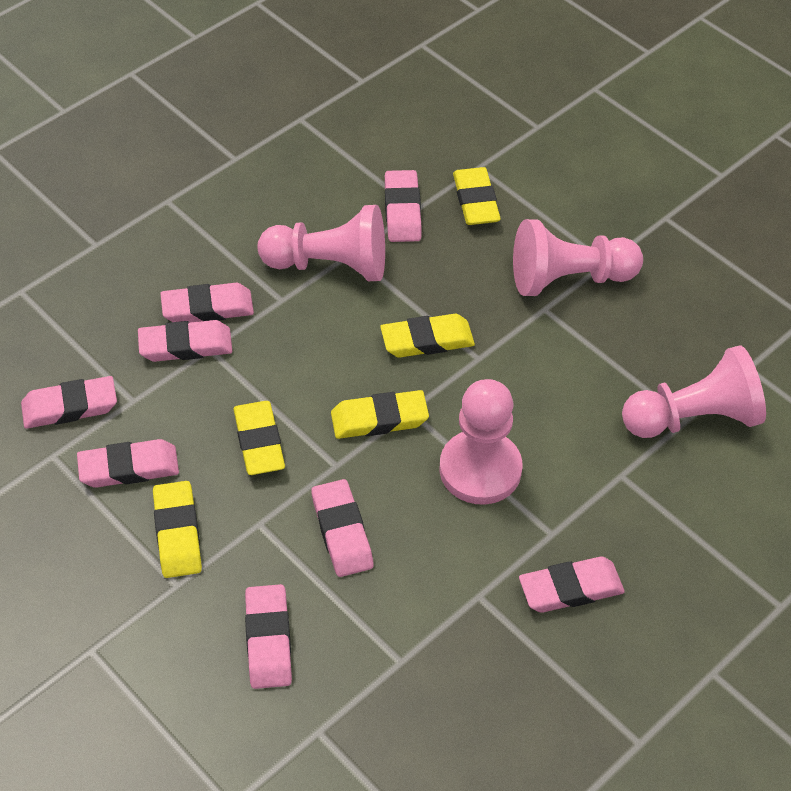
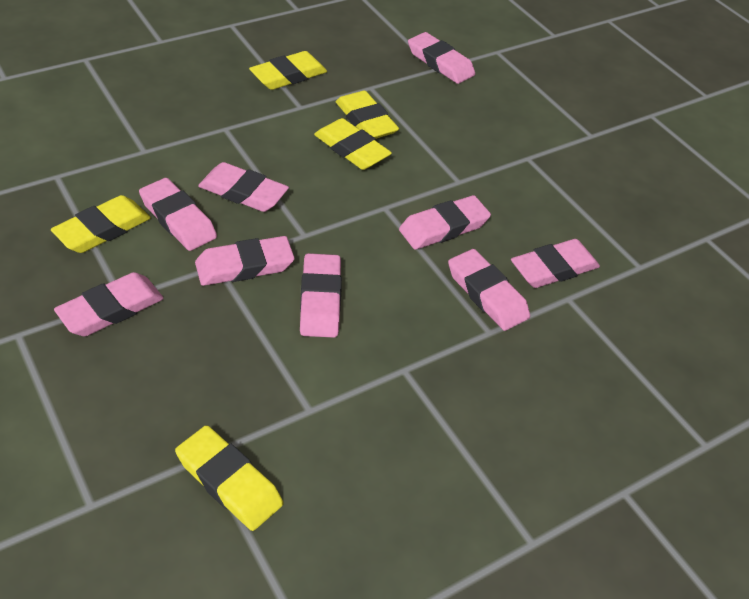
pink eraser: [21,376,117,429] [77,439,179,488] [138,320,232,362] [160,283,254,322] [245,584,292,689] [311,479,374,577] [385,170,422,242] [519,557,625,613] = 8 -> [54,272,164,336] [139,178,217,251] [195,236,294,286] [198,162,289,212] [300,253,342,338] [399,195,491,250] [408,32,475,84] [448,249,530,331] [511,239,600,288] = 9
pink pawn: [258,205,385,281] [440,379,522,505] [513,219,643,296] [622,345,766,438] = 4 -> none = 0

